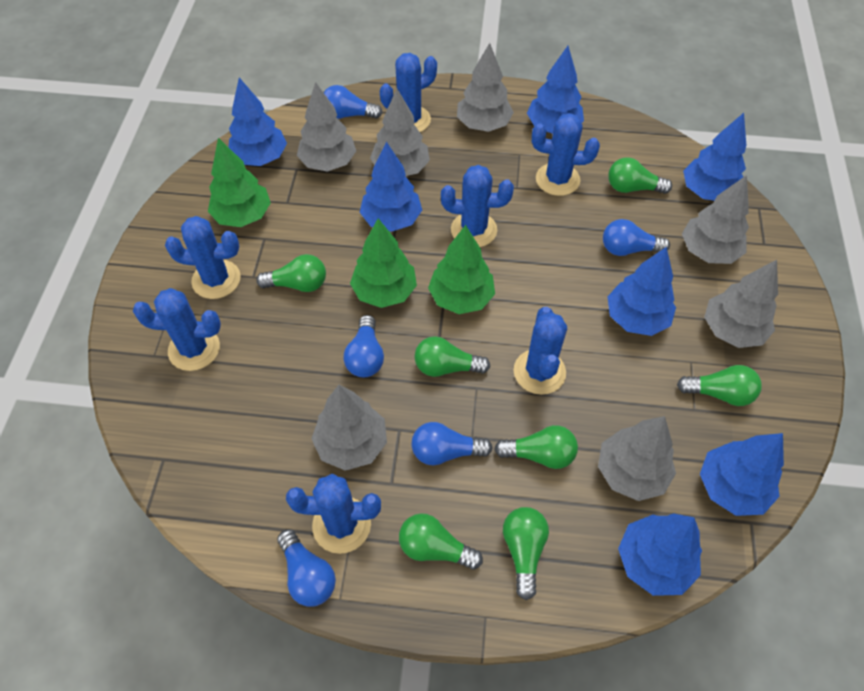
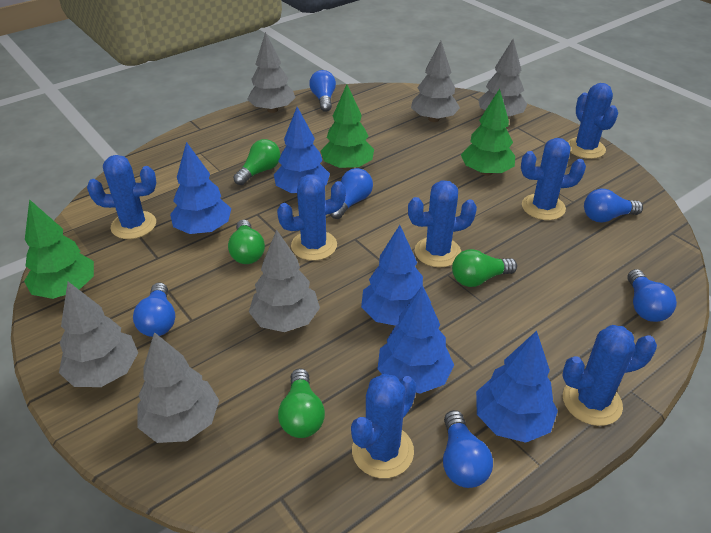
blue light bulb: [277,529,336,607] [324,85,383,119] [344,315,384,377] [412,422,492,465] [603,219,670,256] = 5 -> [133,282,175,337] [309,70,336,112] [330,168,373,219] [443,410,493,488] [584,189,643,223] [627,269,677,322] = 6
blue tree: [228,78,287,166] [360,142,422,232] [527,46,584,134] [607,247,676,336] [618,513,702,596] [683,113,746,201] [700,433,784,516] = 7 -> [170,142,231,234] [274,107,330,193] [361,225,431,326] [378,285,454,394] [476,331,558,443] = 5
green light bulb: [256,254,326,292] [399,513,483,570] [415,336,490,377] [494,425,578,469] [503,507,549,600] [608,157,672,194] [677,365,762,406] = 7 -> [228,220,265,264] [233,139,280,185] [278,368,325,438] [452,249,517,287] = 4
grey tree: [297,82,356,172] [311,385,387,471] [370,89,430,176] [457,43,514,132] [598,416,676,501] [682,175,749,264] [704,260,778,348] = 7 -> [59,282,138,387] [137,332,219,443] [247,32,296,113] [249,230,320,332] [411,41,460,122] [478,39,527,116] = 6

